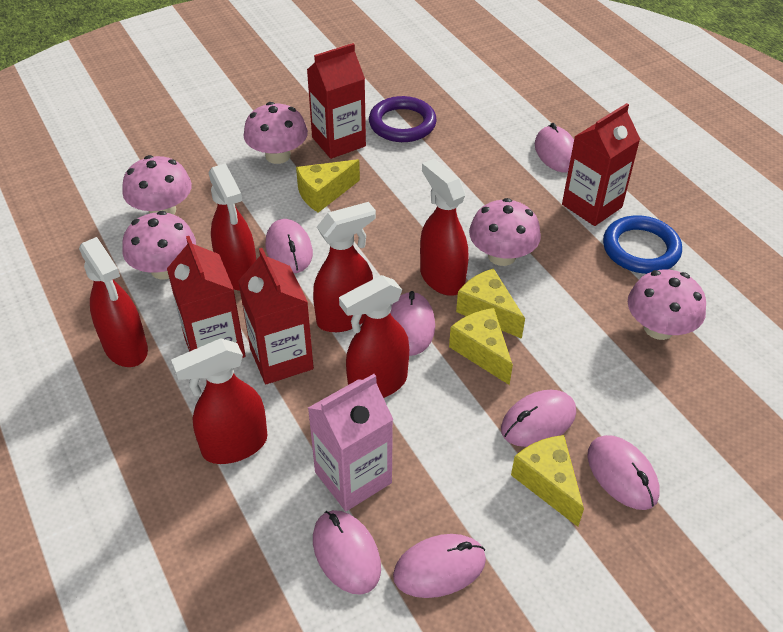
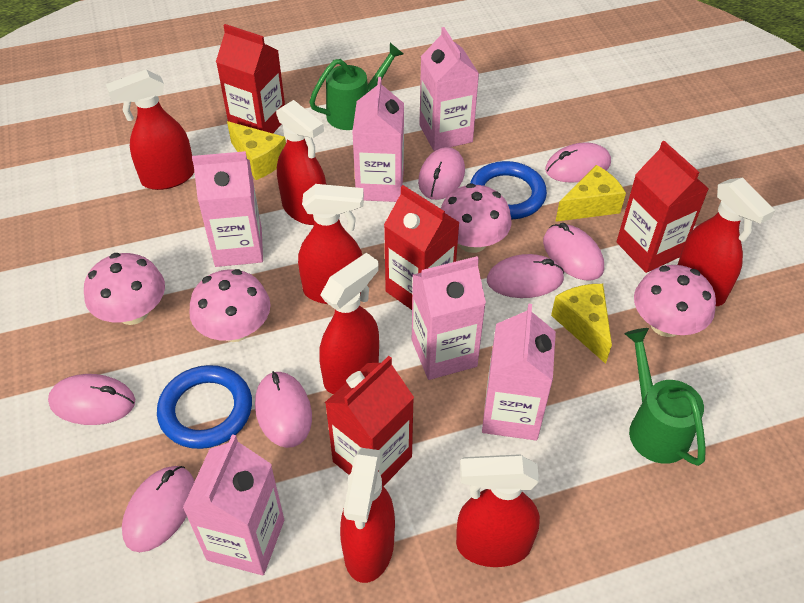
blue ring: [603,215,682,274] = 1 -> [157,365,252,449] [470,161,547,219] = 2
green watering can: none = 0 -> [309,43,403,130] [624,328,706,466] = 2
pink carton: [308,374,393,511] = 1 -> [183,434,284,575] [192,151,263,267] [352,77,404,202] [412,256,486,380] [419,27,479,151] [482,304,556,440] = 6
pink mushroom: [122,155,192,215] [122,211,196,280] [243,102,308,164] [469,198,541,266] [628,269,706,340] = 5 -> [84,253,165,325] [189,269,270,342] [441,183,512,253] [634,265,716,337] = 4
purple ring: [369,96,437,142] = 1 -> none = 0
red spray bottle: [79,237,148,367] [171,338,268,464] [209,163,256,291] [313,202,376,332] [339,275,409,398] [420,159,468,296] = 6 -> [106,70,194,190] [276,100,326,225] [298,184,364,304] [319,253,379,394] [340,448,395,583] [456,454,540,567] [678,177,775,306] = 7
yellow cheese: [296,159,360,213] [449,308,513,385] [456,268,525,339] [511,435,584,527] = 4 -> [227,121,286,180] [551,284,612,364] [555,165,626,222] = 3

